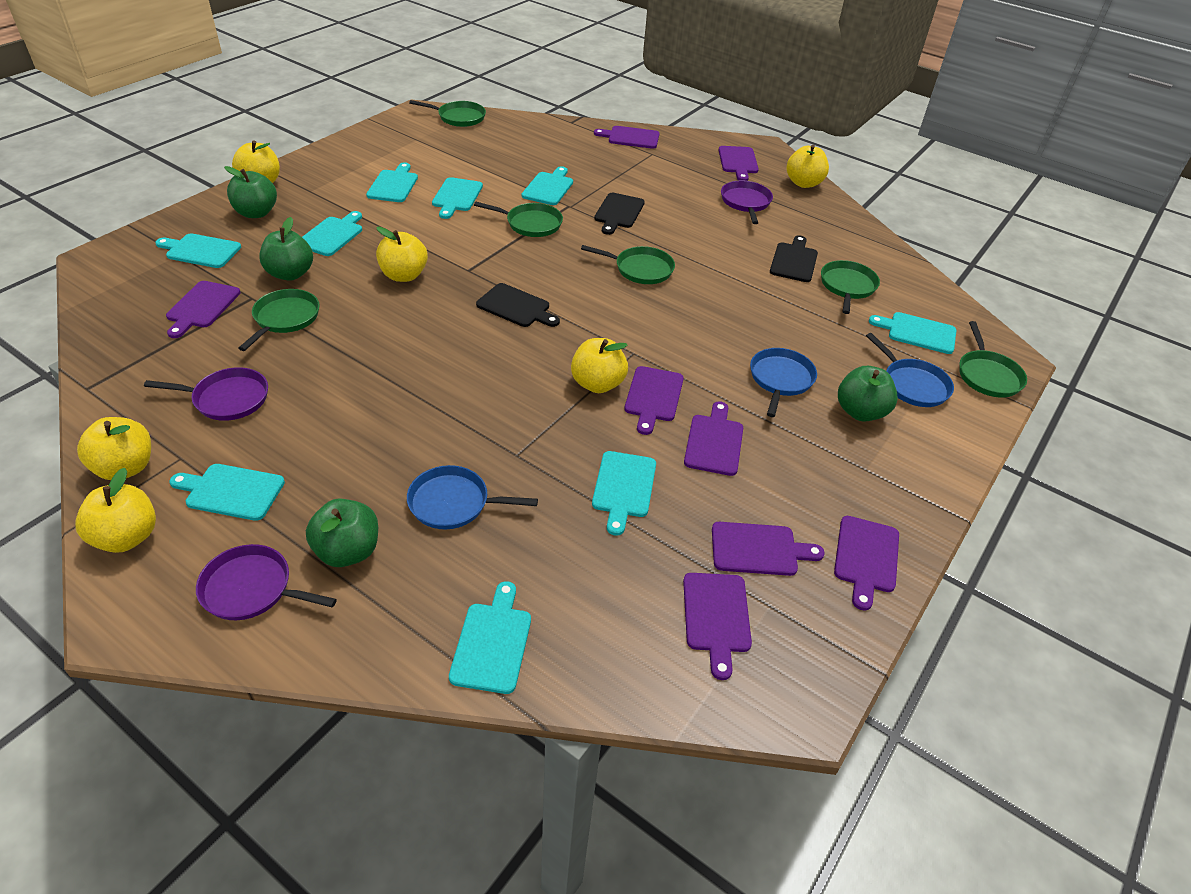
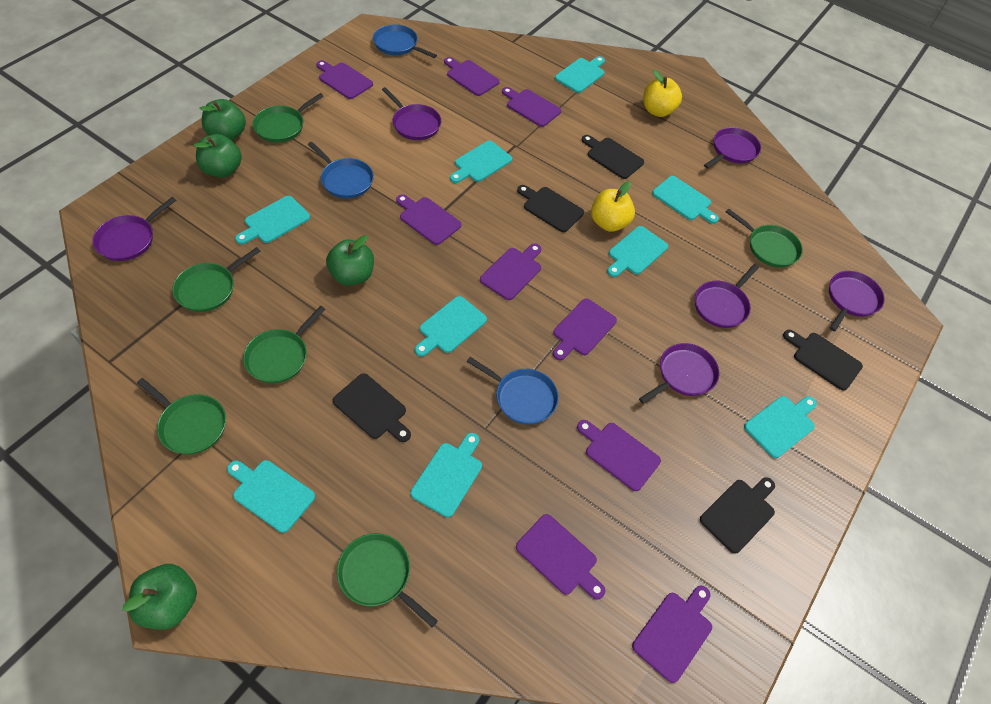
black cutting board: [476,283,560,327] [594,193,645,235] [770,235,818,282] = 3 -> [333,373,411,442] [517,185,584,232] [582,135,644,179] [700,477,775,553] [783,330,863,391] = 5
purple cutting board: [166,281,241,338] [594,126,660,149] [624,366,684,435] [683,573,752,680] [684,401,743,476] [712,522,825,576] [719,146,759,181] [834,516,899,611] = 8 -> [316,60,373,99] [396,194,462,245] [444,57,500,96] [480,243,541,300] [502,87,561,127] [516,514,605,600] [553,299,617,360] [577,420,661,491] [632,585,712,683] = 9
purple pan: [144,368,268,421] [196,544,337,620] [721,181,773,224] = 3 -> [93,197,176,261] [382,87,441,140] [639,343,719,404] [695,264,759,328] [704,127,761,169] [829,271,885,331] = 6
yellow apple: [75,468,156,553] [77,417,151,480] [232,140,280,183] [376,227,428,282] [571,338,628,393] [786,145,829,188] = 6 -> [591,181,635,232] [644,70,682,117] = 2

